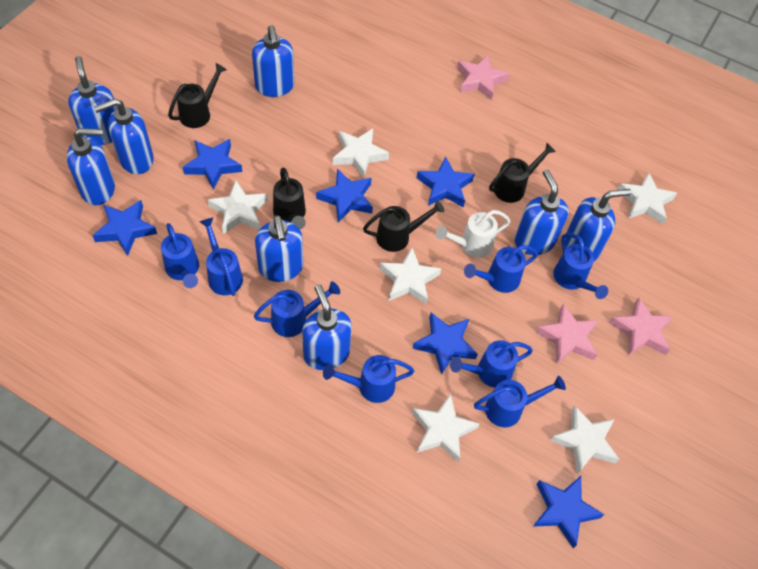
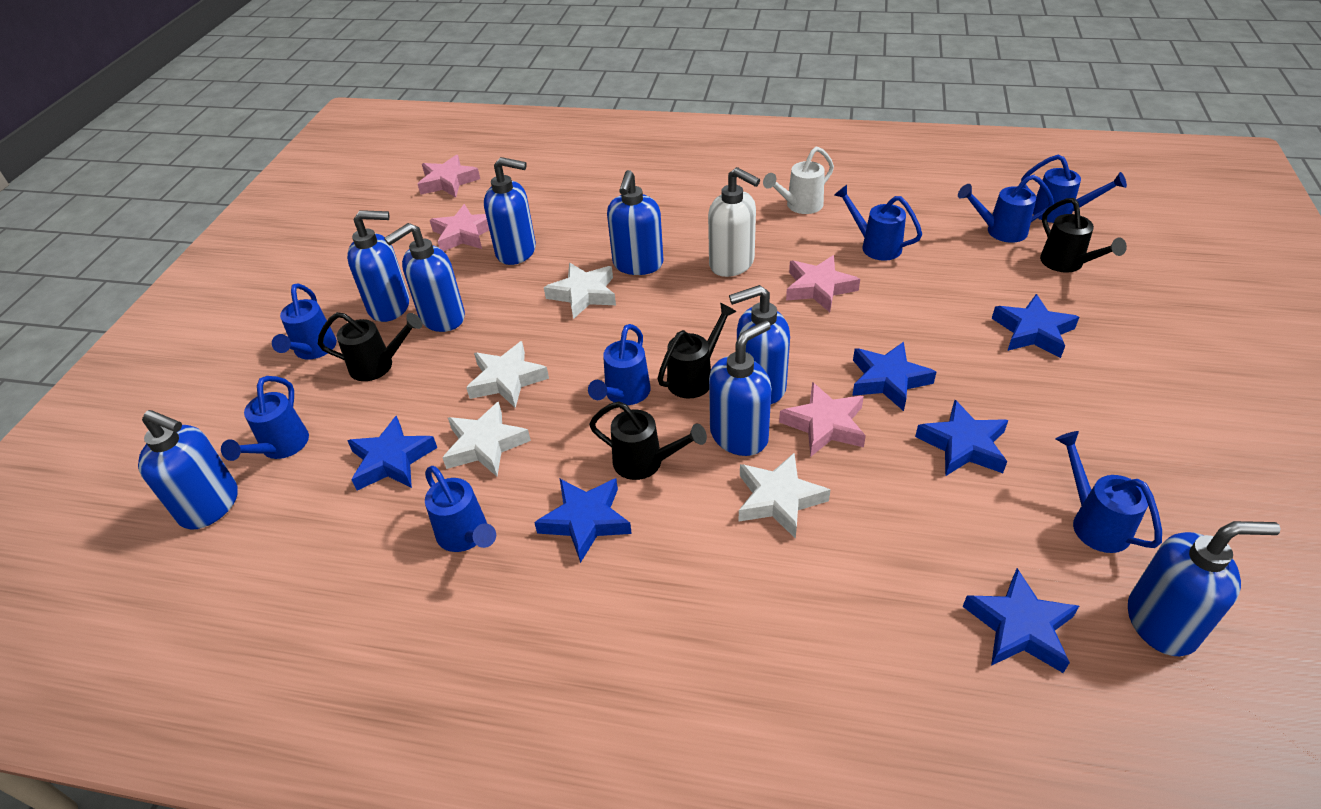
pink star: [457,55,509,100] [536,304,599,364] [610,297,674,355] = 3 -> [418,155,480,197] [430,204,489,251] [779,382,866,457] [786,255,860,312] = 4
white soap dispenser: none = 0 -> [708,167,760,277] = 1
white star: [208,180,268,234] [333,129,389,178] [380,248,441,305] [412,394,480,462] [550,405,620,474] [618,173,677,224] = 6 -> [442,401,531,476] [466,341,549,408] [544,263,616,319] [739,453,830,539] = 4

